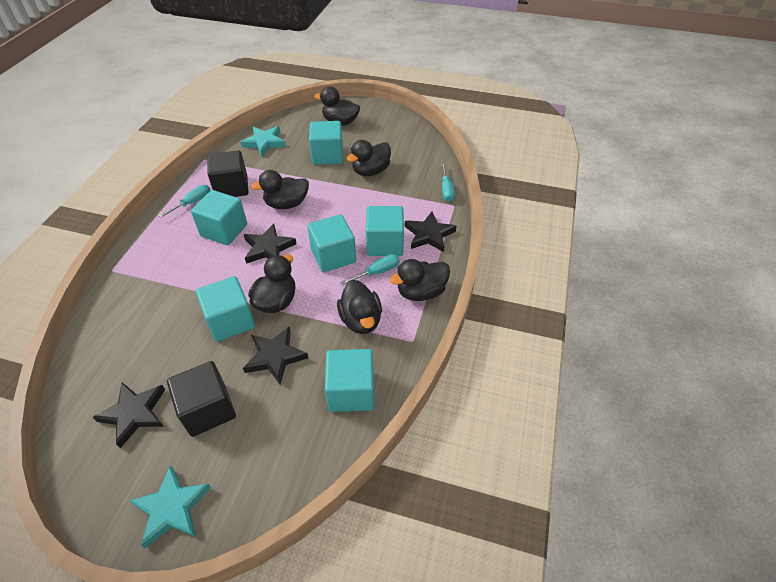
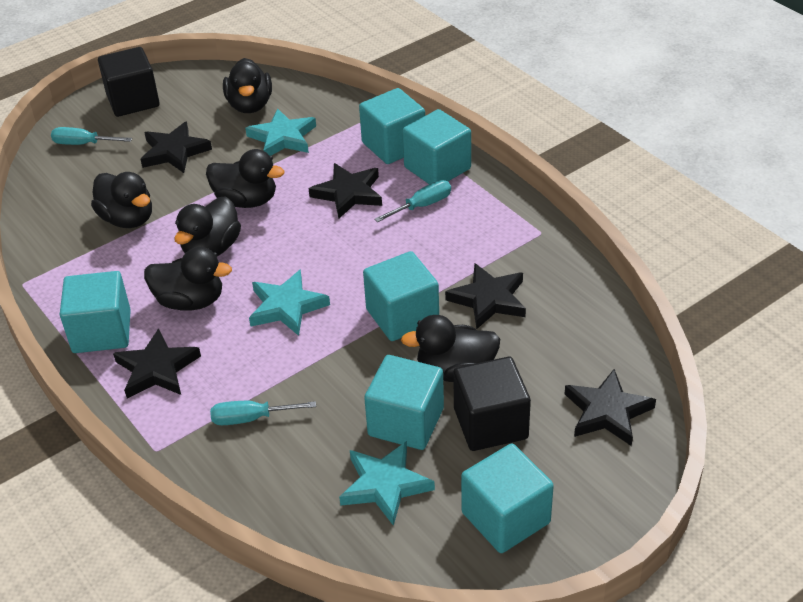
black star: [93,382,165,448] [243,327,308,385] [244,224,297,264] [405,212,457,252] = 4 -> [113,328,201,399] [140,122,212,173] [309,163,382,218] [445,263,526,329] [565,369,656,446] = 5
turquoise star: [129,466,211,548] [241,126,286,156] = 2 -> [245,108,316,156] [249,269,330,336] [339,441,435,526] = 3

